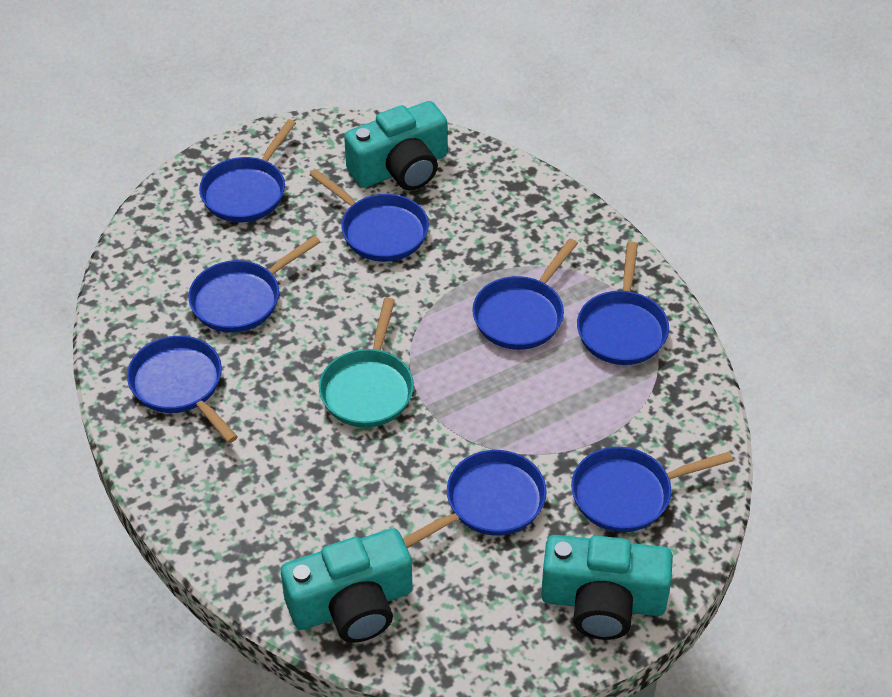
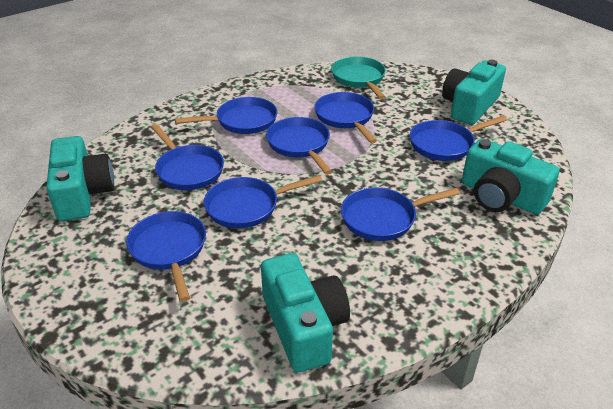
turquoise camera: [281,528,413,643] [344,101,448,190] [541,535,673,640] = 3 -> [46,136,114,221] [261,253,350,372] [442,60,506,125] [462,139,559,215] = 4

